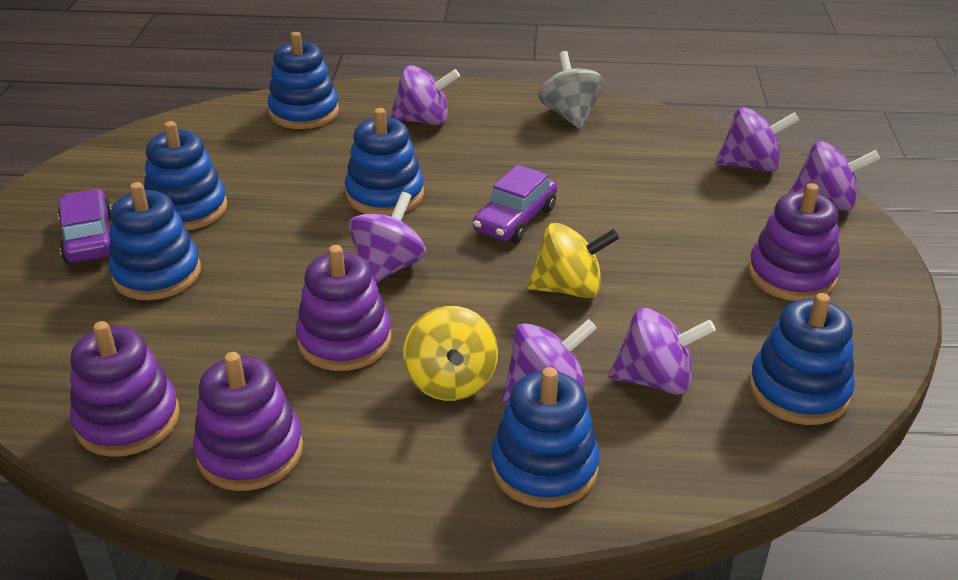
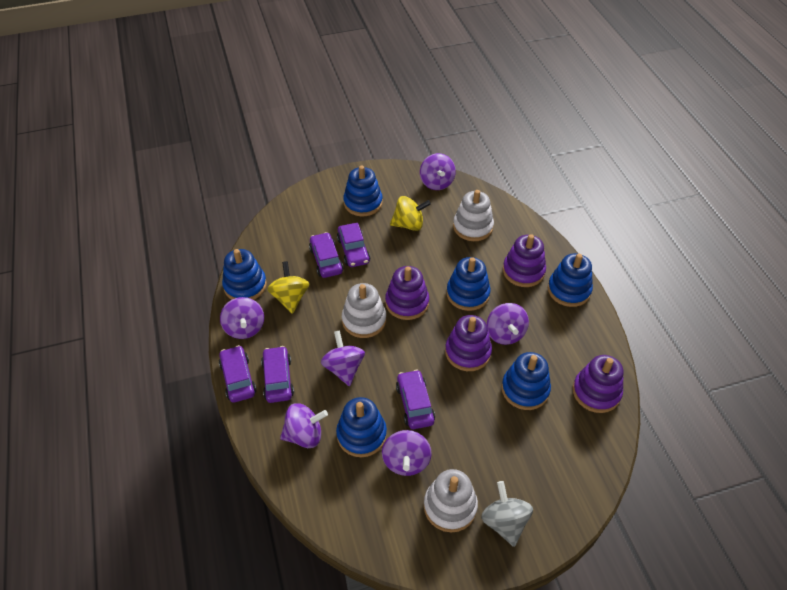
purple car: [58,189,112,263] [473,165,557,243] = 2 -> [219,345,256,403] [261,346,294,403] [309,232,343,278] [337,223,370,267] [396,370,435,429] = 5
white stacking toy: none = 0 -> [342,283,386,338] [424,469,478,532] [453,190,494,241] = 3

